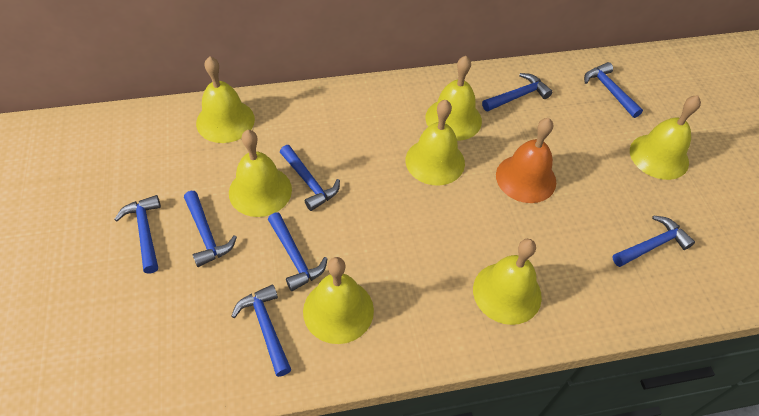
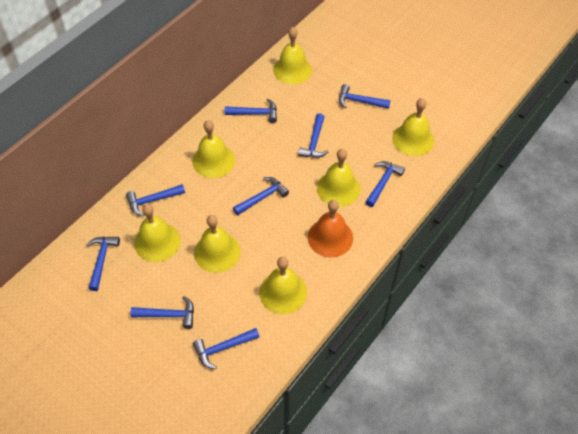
blue hammer: [114,195,161,274] [184,191,237,267] [231,284,291,377] [268,212,328,291] [280,145,340,211] [482,73,552,111] [584,62,643,118] [613,216,695,267] = 8 -> [86,237,120,291] [126,184,185,216] [130,296,194,329] [193,328,260,369] [225,99,277,123] [233,177,289,215] [298,113,328,158] [339,84,391,109] [366,161,405,207] = 9

